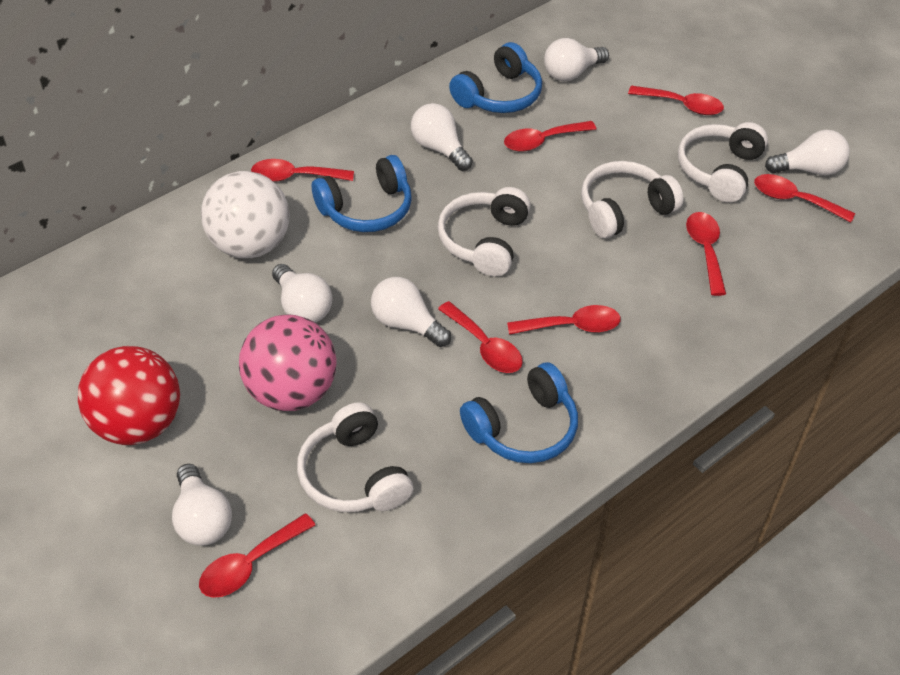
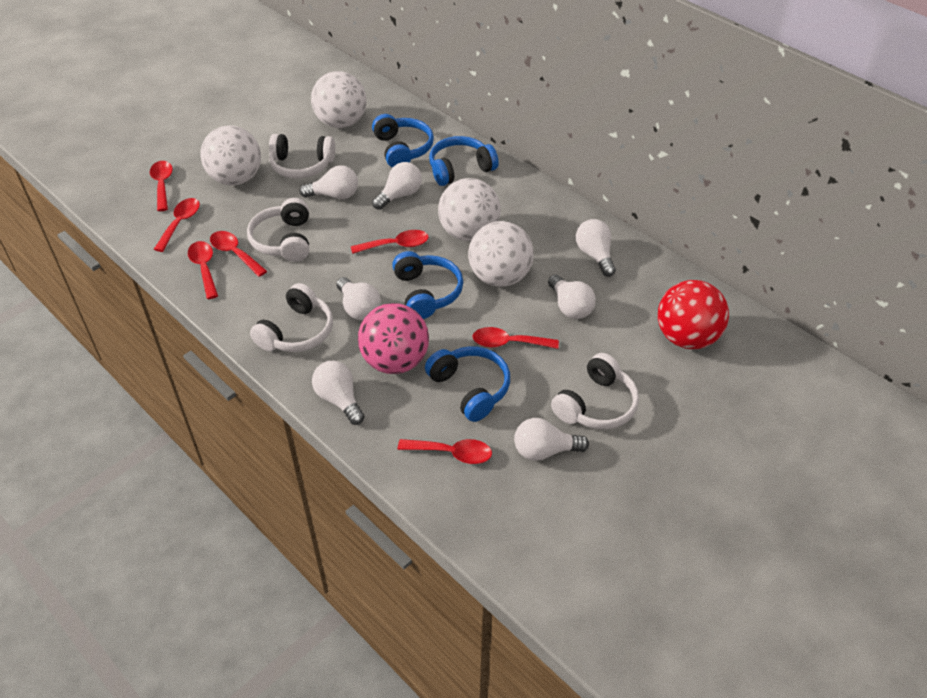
blue headphones: [312,155,412,232] [449,42,542,113] [460,362,578,463] = 3 -> [372,114,434,168] [392,251,463,319] [425,346,510,422] [429,136,499,186] = 4
red spoon: [199,513,315,598] [251,159,354,182] [438,301,523,373] [504,121,596,152] [507,305,621,335] [628,86,724,115] [686,212,726,296] [754,174,855,222] = 8 -> [150,161,173,211] [154,198,200,252] [188,241,218,299] [210,231,267,277] [351,230,429,254] [398,439,492,464] [473,327,559,349] = 7
white ball: [201,171,289,258] = 1 -> [200,125,261,186] [311,71,367,128] [438,178,501,241] [468,221,534,287] = 4
white light bulb: [172,464,232,546] [272,264,332,322] [371,277,451,347] [411,103,473,171] [544,38,609,81] [765,130,850,175] = 6 -> [300,165,358,199] [312,361,365,425] [336,277,381,320] [372,162,422,210] [514,418,589,461] [548,275,596,319] [576,219,616,277] = 7

